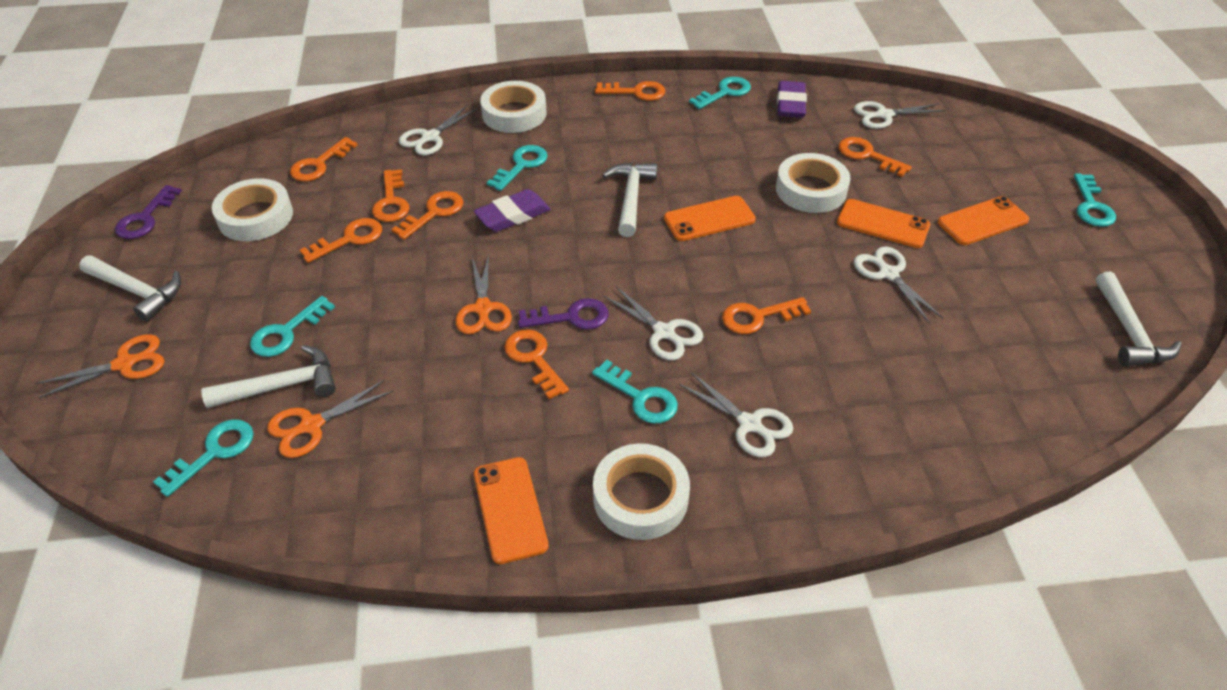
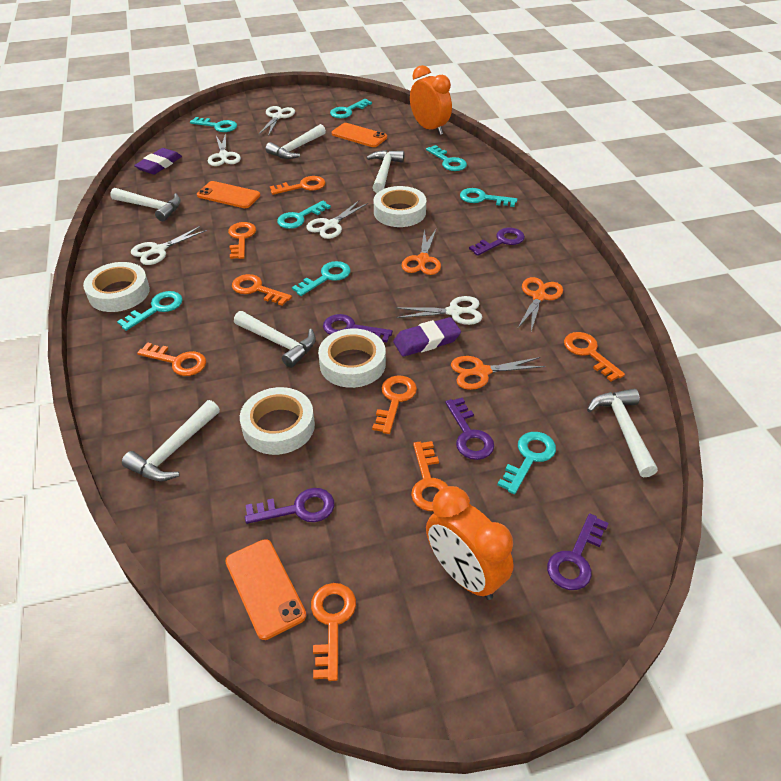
orange clock: none = 0 -> [410,65,452,135] [426,486,514,600] = 2
orange phone: [474,457,548,564] [664,196,756,241] [837,199,930,248] [938,196,1029,245] = 4 -> [197,181,260,208] [225,539,306,640] [332,123,387,147] = 3
purple key: [115,185,182,239] [518,298,609,330] = 2 -> [245,488,334,524] [323,314,393,342] [445,397,494,460] [469,228,525,256] [547,513,609,590] = 5
turquoise key: [153,419,254,497] [250,296,335,357] [487,145,548,191] [592,360,678,424] [689,77,751,109] [1074,173,1116,227] = 6 -> [117,291,183,331] [190,117,237,132] [277,200,331,229] [292,261,351,296] [330,99,372,118] [426,145,467,171] [460,188,518,207] [497,432,556,494] = 8
white hammer: [79,255,181,322] [201,345,336,408] [602,163,657,237] [1095,272,1182,366] = 4 -> [110,188,181,221] [122,400,220,481] [234,311,316,368] [265,124,326,159] [366,150,405,193] [587,389,658,477] = 6

